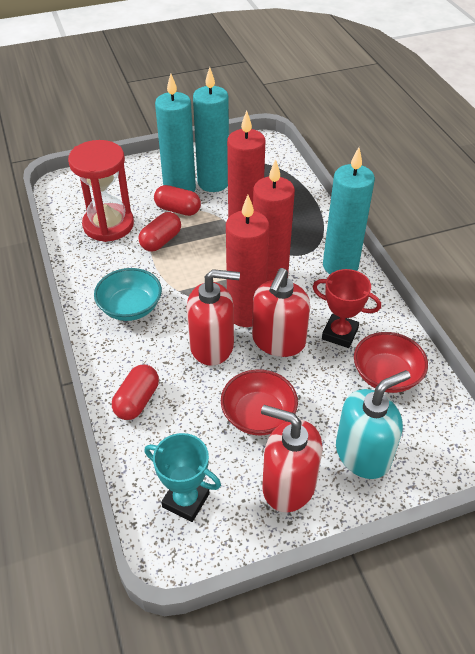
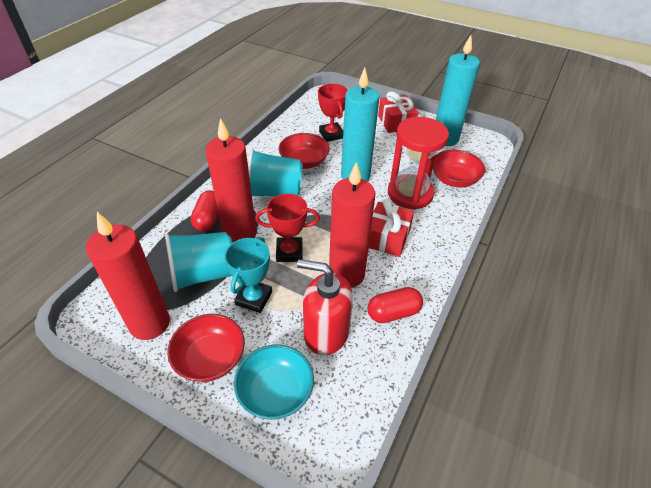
red bowl: [221,369,298,435] [354,332,428,393] = 2 -> [167,314,245,382] [279,133,330,169] [433,150,485,188] = 3
red capsule: [112,365,159,420] [139,212,181,251] [154,185,201,216] = 3 -> [191,190,219,231] [368,287,423,323] = 2
red gift: none = 0 -> [369,199,414,257] [378,91,419,133] = 2
red soap dispenser: [187,269,240,366] [252,268,310,357] [261,405,322,512] = 3 -> [297,259,353,355] = 1
red trophy: [313,269,381,348] = 1 -> [255,194,320,262] [318,84,348,142] = 2
turquoise candle: [155,73,196,192] [193,67,229,192] [323,147,375,274] = 3 -> [341,68,379,181] [436,35,480,146] = 2
turquoise cup: none = 0 -> [165,232,232,292] [248,149,303,196] = 2
turquoise soap dispenser: [336,370,410,479] = 1 -> none = 0

